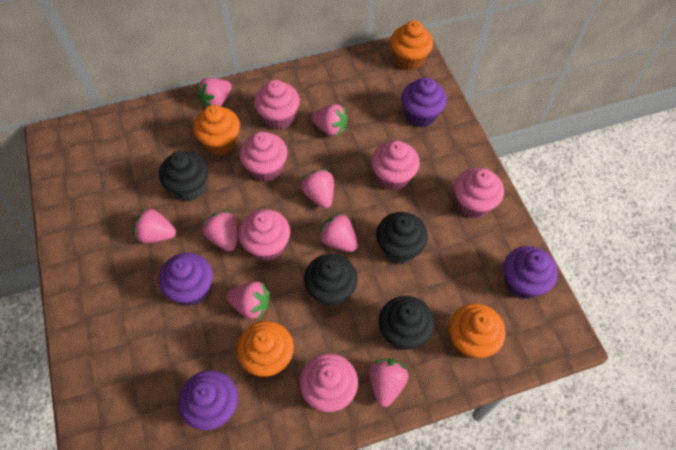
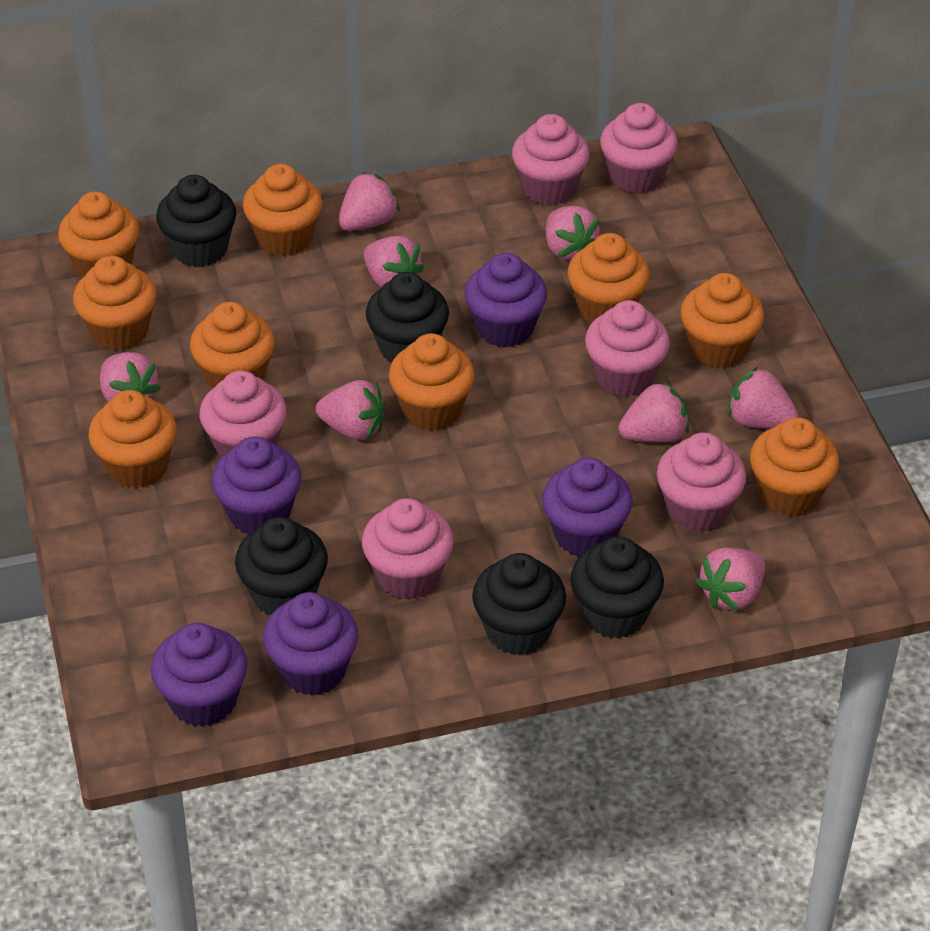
black cupcake: [159,151,208,201] [304,254,358,307] [376,212,428,264] [379,296,435,350] = 4 -> [156,175,236,267] [235,517,328,615] [366,272,449,362] [472,553,566,655] [570,537,664,639] = 5
orange cupcake: [193,105,240,155] [237,321,294,377] [390,20,433,71] [449,304,506,358] = 4 -> [58,191,139,278] [73,256,157,351] [88,390,177,488] [190,302,275,389] [243,164,322,256] [389,333,475,430] [568,233,650,323] [680,273,764,368] [750,417,839,517] = 9
purple cupcake: [159,253,213,306] [178,370,238,430] [401,77,447,127] [504,246,558,299] = 4 -> [151,623,248,727] [212,436,302,535] [263,592,358,696] [464,253,547,347] [542,457,633,557] = 5

